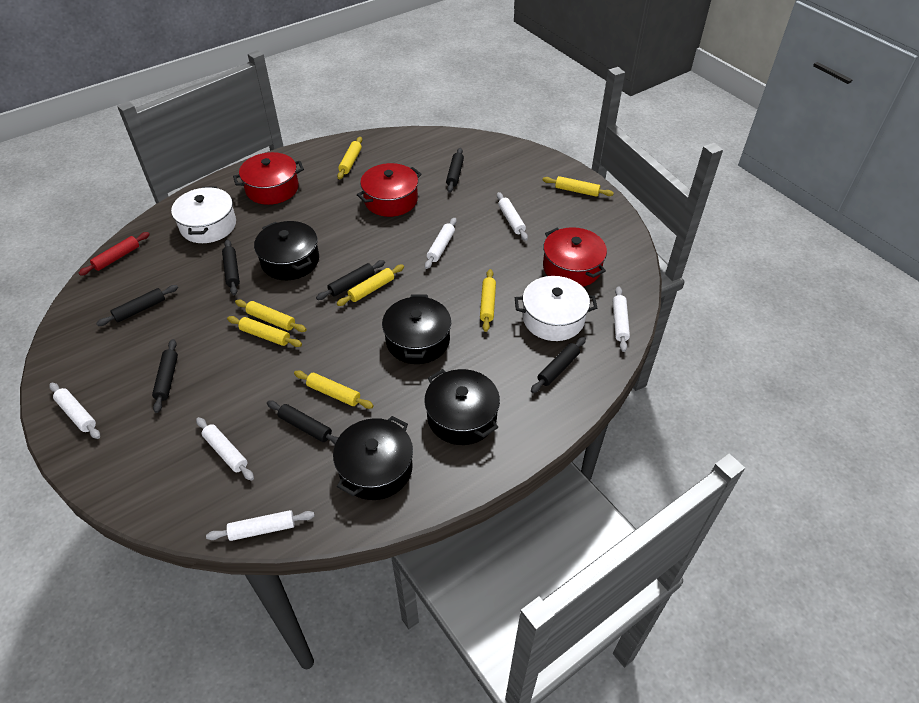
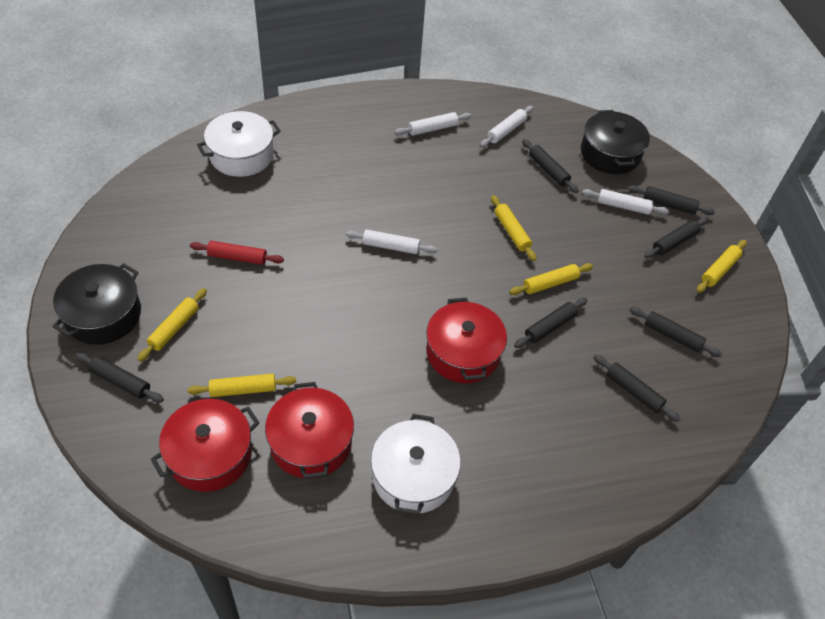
black pot: [254,221,319,280] [333,416,413,500] [382,294,451,364] [424,369,500,445] = 4 -> [53,263,141,345] [581,110,650,174] = 2
white rolling pin: [49,383,100,439] [196,417,254,481] [206,510,315,541] [425,218,457,269] [497,192,528,241] [613,286,630,352] = 6 -> [346,230,437,254] [395,112,471,136] [480,106,533,147] [582,189,670,215] = 4
yellow rolling pin: [227,316,302,347] [235,300,306,332] [294,370,374,409] [337,137,362,179] [337,265,404,306] [480,269,496,332] [543,176,614,197] = 7 -> [137,288,207,362] [187,374,296,397] [491,195,536,261] [509,263,593,295] [697,240,747,293] = 5

